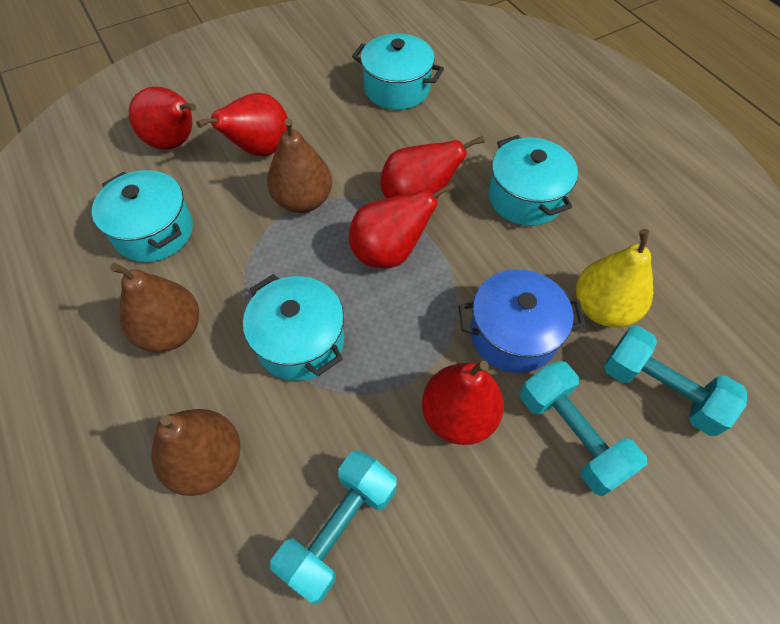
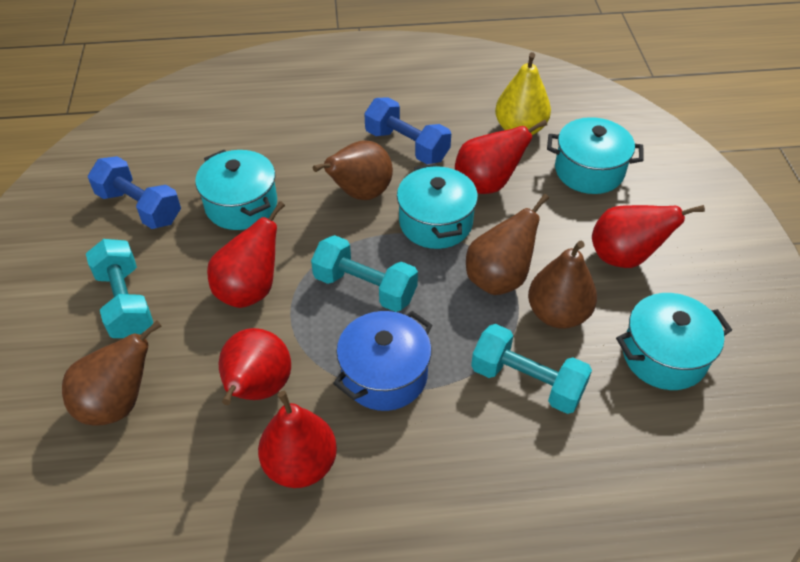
blue dumbbell: none = 0 -> [88,156,181,229] [364,97,451,164] = 2
brown pear: [110,263,199,352] [151,409,240,496] [267,118,332,213] = 3 -> [62,321,162,426] [313,140,393,200] [466,194,549,295] [528,241,597,329] = 4

